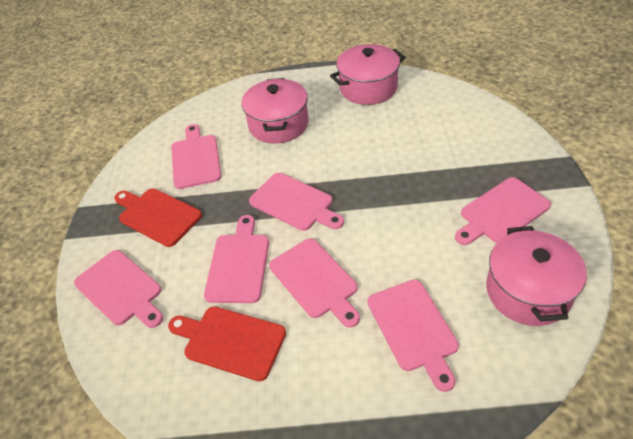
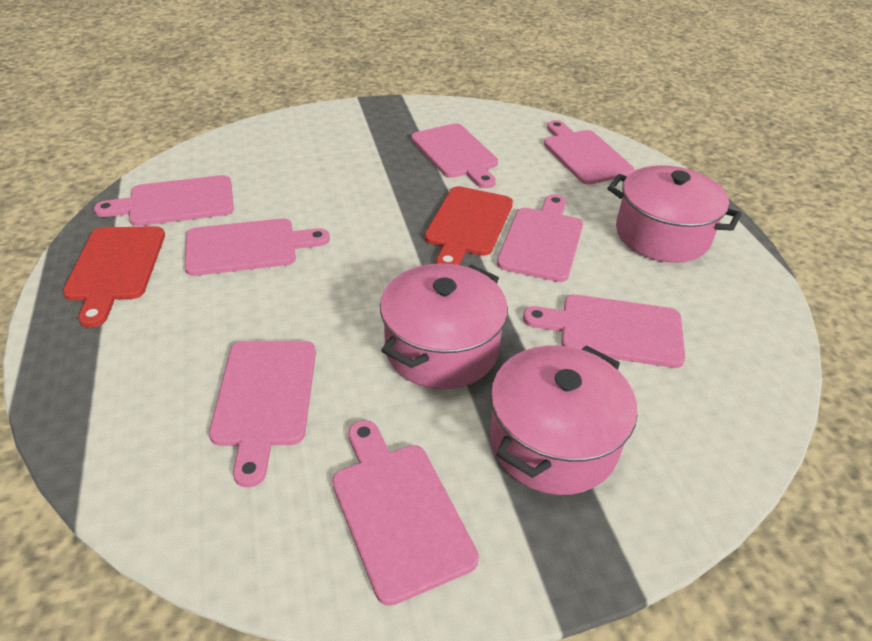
pink cutting board: [74,250,163,328] [171,124,221,189] [204,215,269,303] [249,173,344,231] [269,238,360,328] [367,280,459,392] [455,177,551,245] = 7 -> [94,175,234,226] [184,218,330,276] [209,341,316,487] [332,420,479,606] [411,123,498,189] [497,194,583,282] [523,294,686,368] [544,120,634,185] = 8

